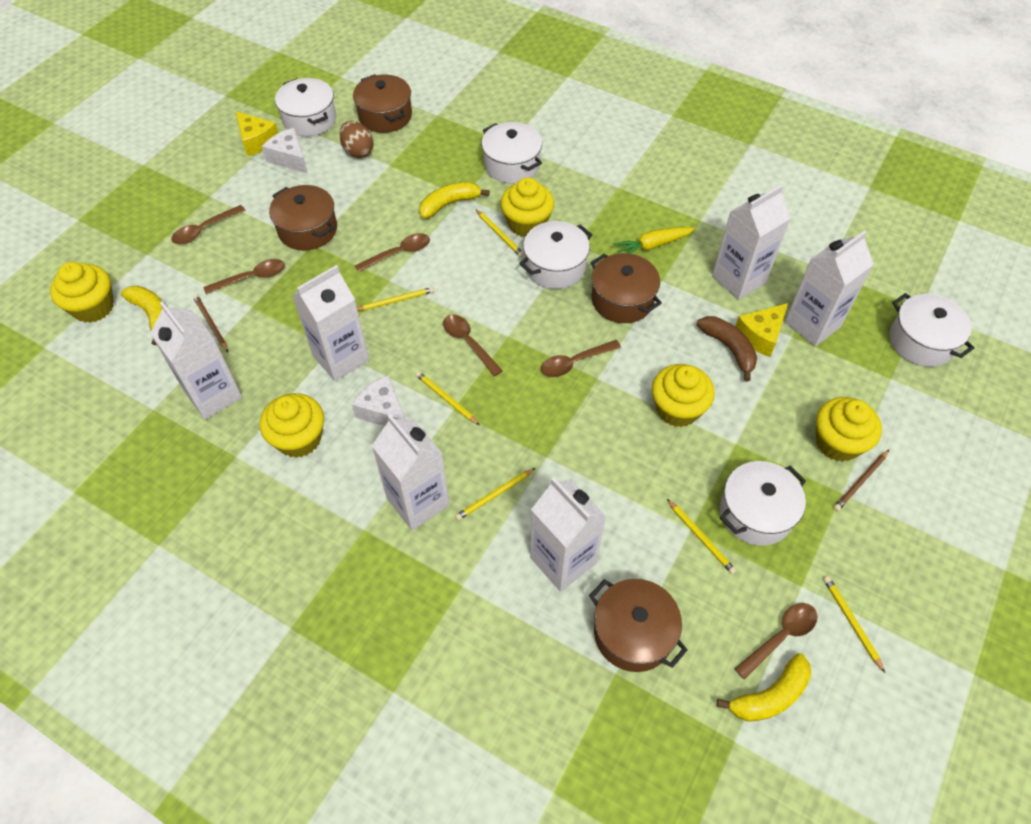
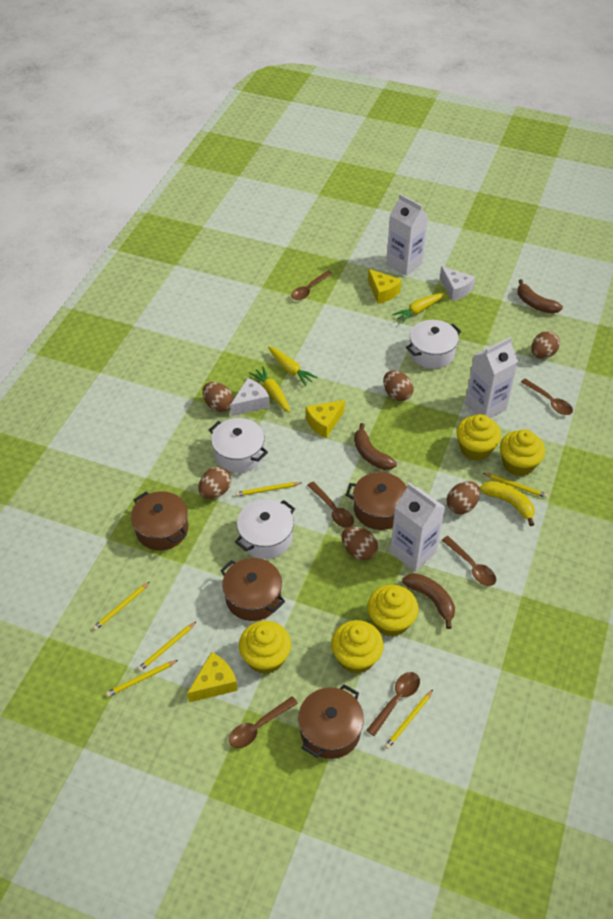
brown banana: [697,316,757,381] = 1 -> [354,423,397,470] [402,573,455,629] [517,279,563,314] = 3
brown egg: [339,121,373,158] = 1 -> [198,467,231,499] [202,382,233,412] [341,526,378,560] [383,371,414,401] [447,481,480,514] [531,331,560,359] = 6
brown pencil: [193,295,228,352] [833,450,889,511] = 2 -> none = 0
white carton: [150,302,242,420] [292,265,369,381] [372,414,450,531] [530,477,606,592] [712,185,791,300] [785,231,874,347] = 6 -> [386,194,429,276] [390,483,445,572] [465,337,518,418] = 3
white pot: [275,78,336,137] [482,122,542,183] [519,221,592,289] [720,461,806,546] [890,293,975,367] = 5 -> [209,418,268,473] [235,499,295,559] [406,320,461,369] = 3
yellow banana: [121,285,163,345] [419,182,490,219] [716,653,811,722] = 3 -> [480,481,535,526] = 1
yellow carrot: [613,227,695,254] = 1 -> [249,366,290,413] [268,346,318,386] [392,293,445,324] = 3
yellow cheese: [236,111,278,156] [735,303,788,357] = 2 -> [187,652,238,702] [306,400,345,438] [368,269,402,304] = 3

